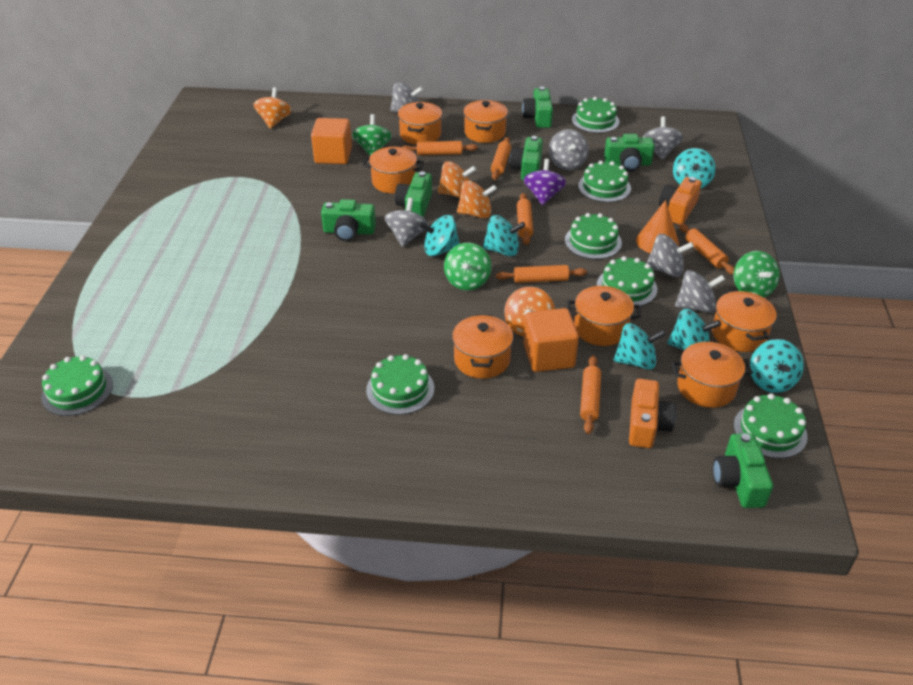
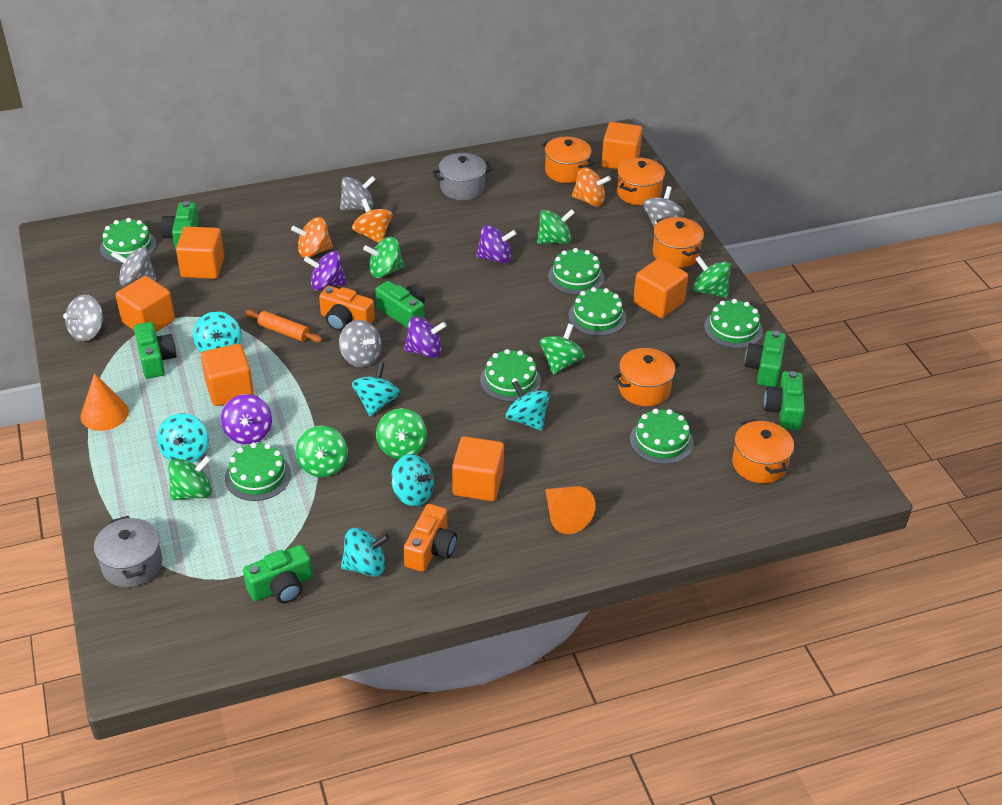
green spinning top: [352,114,392,156] [444,243,491,290] [734,251,780,298] = 3 -> [168,456,212,501] [296,426,348,477] [363,237,405,278] [376,408,427,459] [537,209,575,244] [540,324,585,375] [693,256,731,298] = 7
grey pot: none = 0 -> [94,516,162,587] [432,153,493,200] = 2
grey spinning top: [384,198,429,247] [390,83,423,112] [549,129,589,170] [643,116,683,160] [646,234,694,277] [675,270,725,313] = 6 -> [63,295,104,342] [111,247,157,286] [339,320,382,367] [340,176,376,210] [643,186,684,227] = 5
orange cone: [636,200,679,253] = 1 -> [80,373,129,431] [545,486,595,534] = 2
orange cube: [311,118,352,164] [524,308,579,372] = 2 -> [116,276,175,332] [176,226,225,279] [201,344,254,406] [452,436,504,501] [601,122,642,169] [633,258,688,318] = 6
orange pot: [363,147,424,193] [398,102,442,145] [452,314,513,379] [463,100,508,143] [567,286,641,346] [671,342,753,408] [712,290,777,352] = 7 -> [542,137,594,183] [613,348,680,406] [617,158,665,205] [653,217,704,268] [732,419,794,483] = 5
orange rolling pin: [403,141,478,155] [491,137,511,180] [496,265,587,283] [517,193,533,245] [580,355,601,434] [679,223,735,275] = 6 -> [245,310,323,343] = 1
orange spinning top: [254,87,292,129] [438,161,476,198] [457,180,497,219] [504,287,555,336] = 4 -> [291,217,333,258] [352,198,392,243] [572,167,611,206] = 3
purple spinning top: [524,159,566,205] = 1 -> [221,394,272,444] [304,251,347,291] [404,316,447,358] [476,225,516,264] = 4

